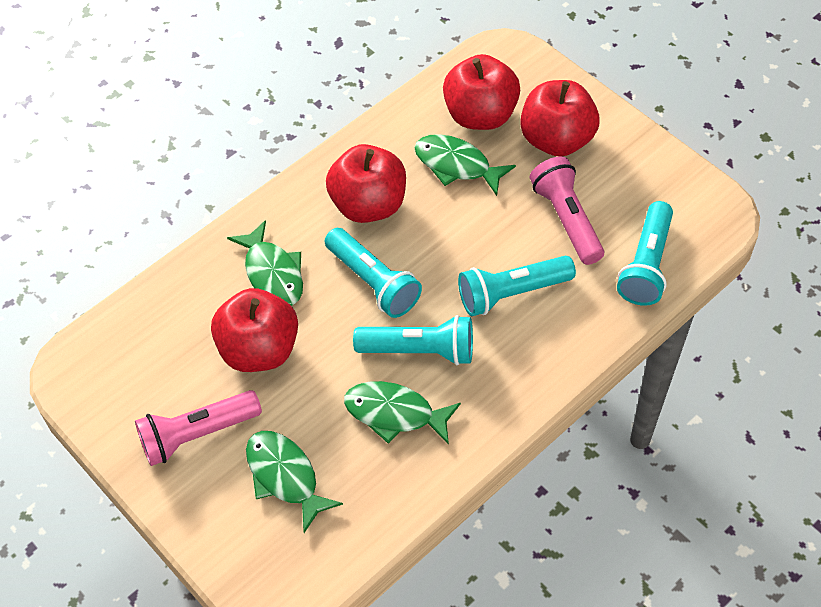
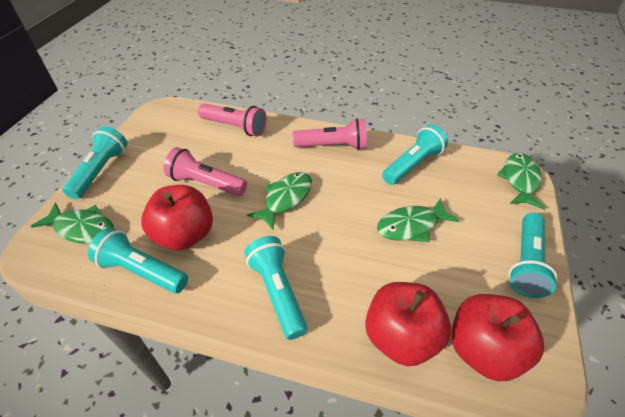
pink flashlight: [135,390,262,466] [530,156,604,265] = 2 -> [164,147,247,196] [198,103,267,137] [292,118,367,150] = 3
red apple: [211,288,298,372] [326,144,406,223] [443,54,520,130] [520,80,600,157] = 4 -> [141,185,213,251] [365,282,451,366] [451,294,544,381] = 3
turquoise flashlight: [325,228,422,318] [353,315,473,365] [458,256,576,316] [617,201,673,306] = 4 -> [63,126,127,199] [88,228,188,293] [245,236,308,340] [382,124,448,185] [509,213,558,298] = 5

